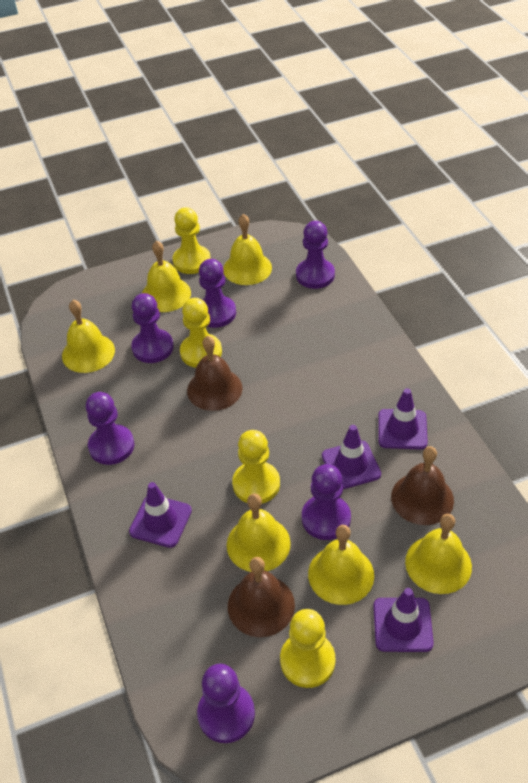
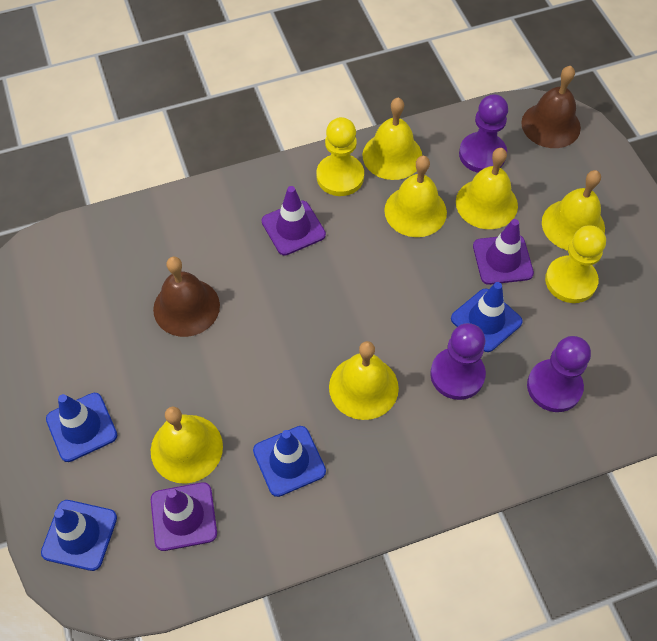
blue traffic cone: none = 0 -> [41,500,117,571] [46,393,117,462] [253,426,326,497] [451,282,522,352] = 4
brown bell: [187,336,242,411] [228,557,295,637] [391,446,454,525] = 3 -> [153,256,220,337] [521,66,581,148] = 2
purple pawn: [86,392,134,465] [131,293,174,363] [197,664,255,743] [199,259,236,328] [296,221,335,289] [302,464,351,540] = 6 -> [430,323,486,400] [459,94,508,173] [527,336,591,412] = 3
purple traffic cone: [129,482,192,548] [322,425,381,489] [373,588,434,652] [378,388,428,450] = 4 -> [151,482,217,551] [261,186,326,256] [473,219,534,285] = 3
yellow pawn: [172,207,211,274] [180,298,222,368] [232,430,280,504] [280,609,336,688] = 4 -> [317,117,364,196] [545,225,606,303] = 2

